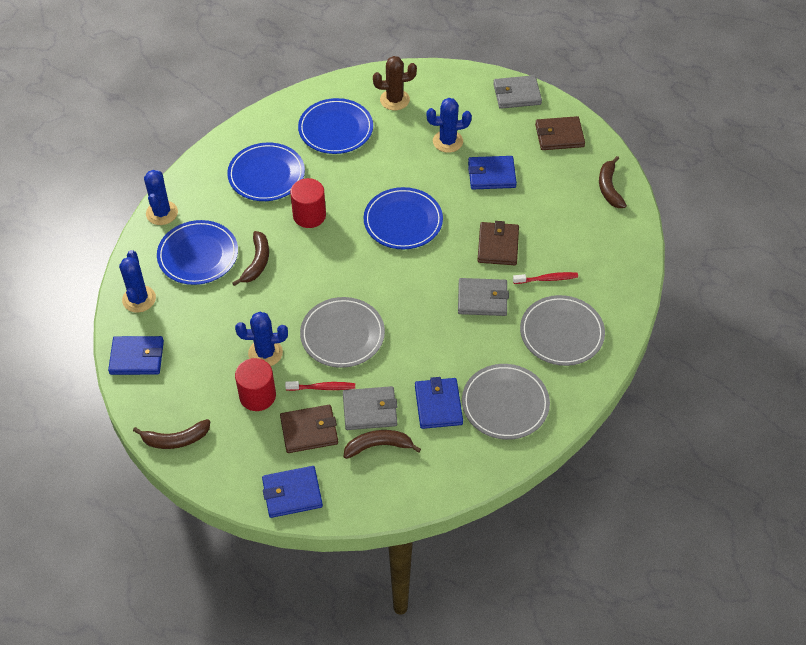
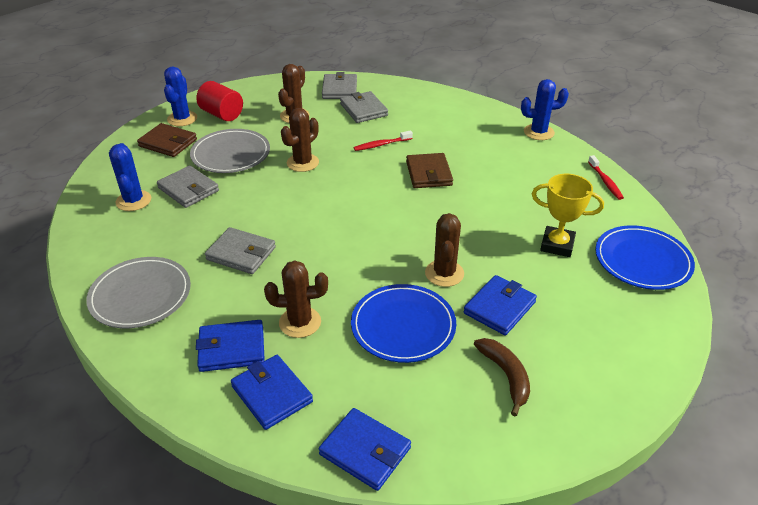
blue cactus: [119,250,156,313] [144,170,178,225] [235,312,288,366] [426,98,472,153] = 4 -> [109,143,151,211] [164,66,197,126] [521,79,569,140] = 3
blue plate: [157,220,238,285] [227,142,305,201] [298,98,373,154] [364,187,443,249] = 4 -> [351,284,456,363] [595,225,695,290] = 2
brown banana: [133,419,210,449] [232,231,269,286] [344,430,421,459] [599,156,627,208] = 4 -> [474,338,530,417] = 1
brown cactus: [373,56,417,110] = 1 -> [264,260,328,338] [278,64,310,123] [281,108,319,172] [425,213,464,287] = 4
brown wallet: [280,405,338,453] [477,221,519,265] [535,116,585,150] = 3 -> [137,123,197,157] [406,153,453,188] = 2
grey plate: [300,297,385,368] [462,364,550,440] [520,295,605,366] = 3 -> [86,257,191,328] [190,129,270,173] = 2
grey wallet: [343,386,397,430] [458,278,509,316] [493,75,542,109] = 3 -> [157,165,219,208] [205,227,276,274] [322,72,357,99] [340,91,388,123] = 4
red cylinder: [235,358,276,411] [290,178,326,228] = 2 -> [196,81,243,121] = 1
yellow trophy: none = 0 -> [532,174,604,257] = 1

